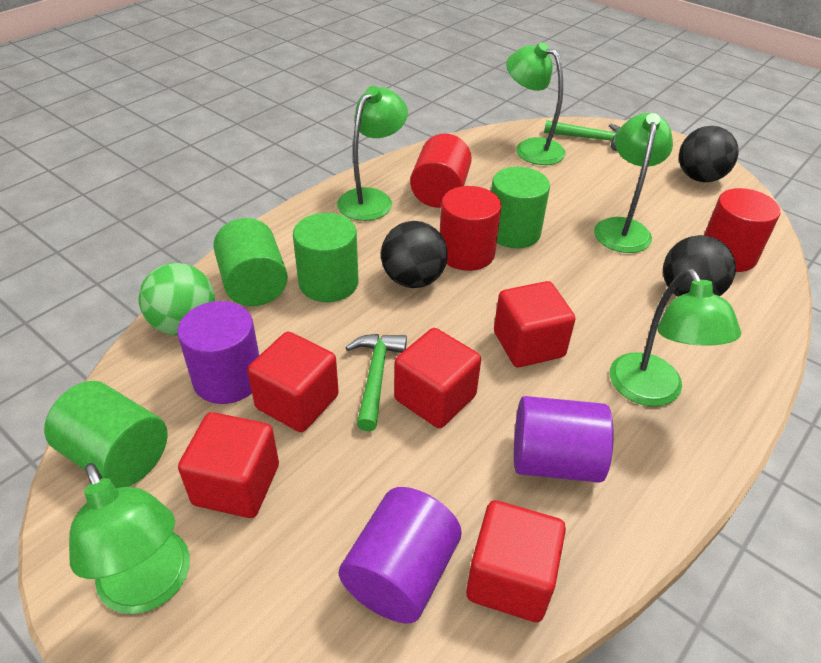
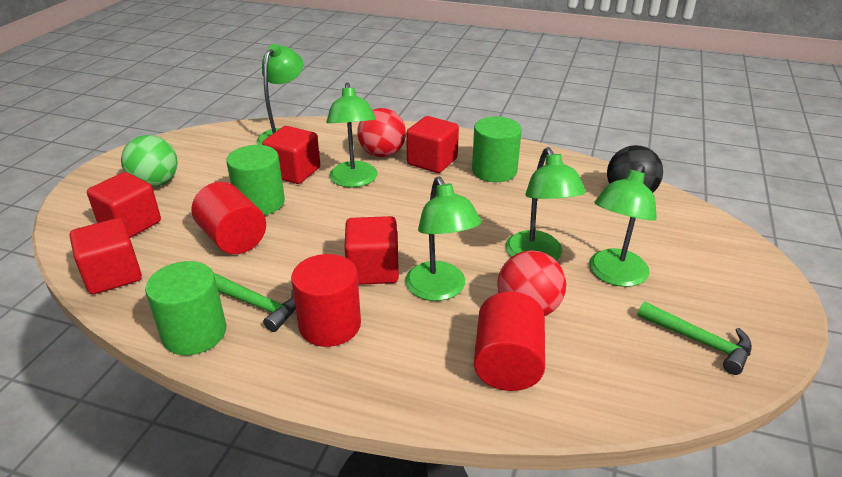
black ball: [381,221,448,288] [663,235,736,297] [679,126,739,182] = 3 -> [607,145,663,193] = 1
green cylinder: [44,381,168,488] [213,218,288,306] [293,213,358,302] [491,167,550,248] = 4 -> [145,261,226,355] [226,145,285,215] [472,117,522,182] = 3
purple cylinder: [177,301,259,404] [339,487,462,623] [514,396,614,483] = 3 -> none = 0
red ball: none = 0 -> [357,108,406,157] [497,250,566,316] = 2

